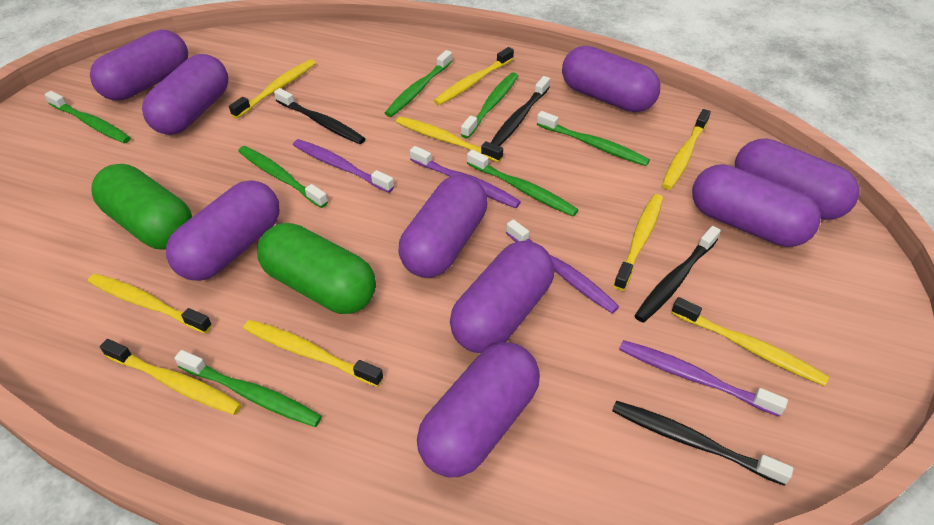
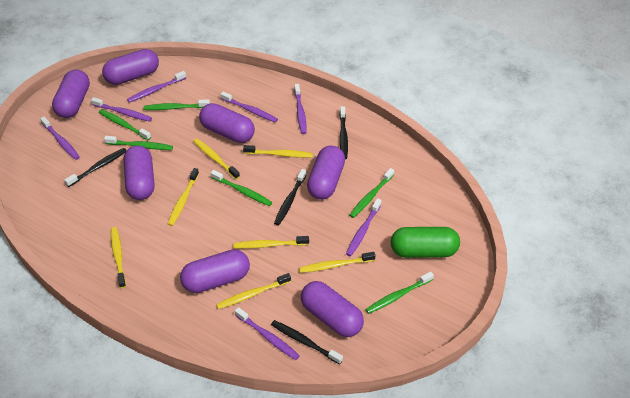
green capsule: [91,164,192,250] [257,223,376,314] = 2 -> [391,227,460,258] = 1
green toothbrush: [45,91,131,143] [174,350,322,427] [238,146,328,208] [385,50,452,117] [461,72,518,139] [467,150,578,216] [537,111,650,166] = 7 -> [99,109,151,140] [104,136,173,150] [143,99,210,110] [211,170,272,206] [349,168,394,218] [365,271,434,314] = 6
purple capsule: [90,30,188,101] [142,54,228,135] [166,180,280,281] [398,175,488,277] [417,342,540,477] [450,241,554,353] [562,46,660,112] [692,164,821,247] [735,138,859,220] = 9 -> [52,69,90,118] [102,49,159,85] [124,146,154,200] [180,249,250,293] [199,103,255,143] [301,281,364,337] [307,146,345,199] = 7
purple toothbrush: [293,139,394,193] [410,146,521,208] [506,219,619,313] [619,340,788,417] = 4 -> [40,116,80,160] [91,97,152,122] [127,71,186,103] [221,92,278,122] [235,307,299,360] [294,84,307,134] [346,198,382,256] = 7
yellow toothbrush: [88,274,212,334] [100,339,242,415] [229,59,316,119] [243,320,383,387] [396,116,503,162] [434,47,514,105] [614,194,663,291] [662,109,711,190] [671,297,829,386] = 9 -> [111,227,126,288] [168,168,199,226] [193,138,240,179] [216,273,291,309] [233,236,309,249] [243,145,313,158] [299,252,375,273] = 7

